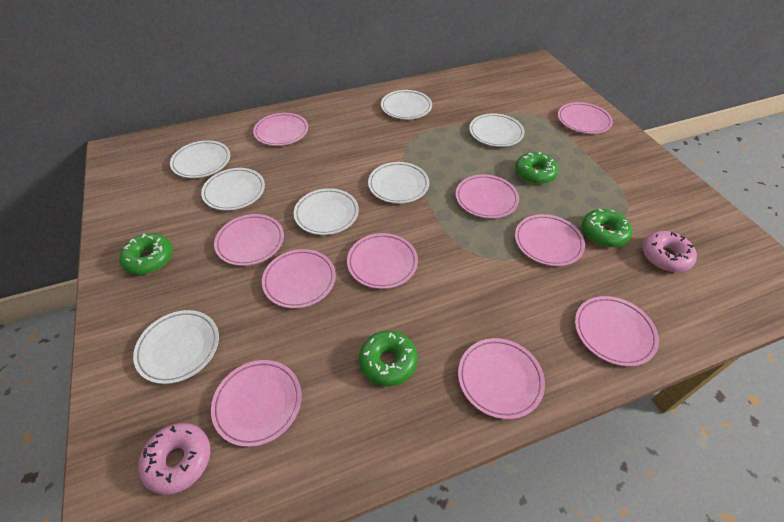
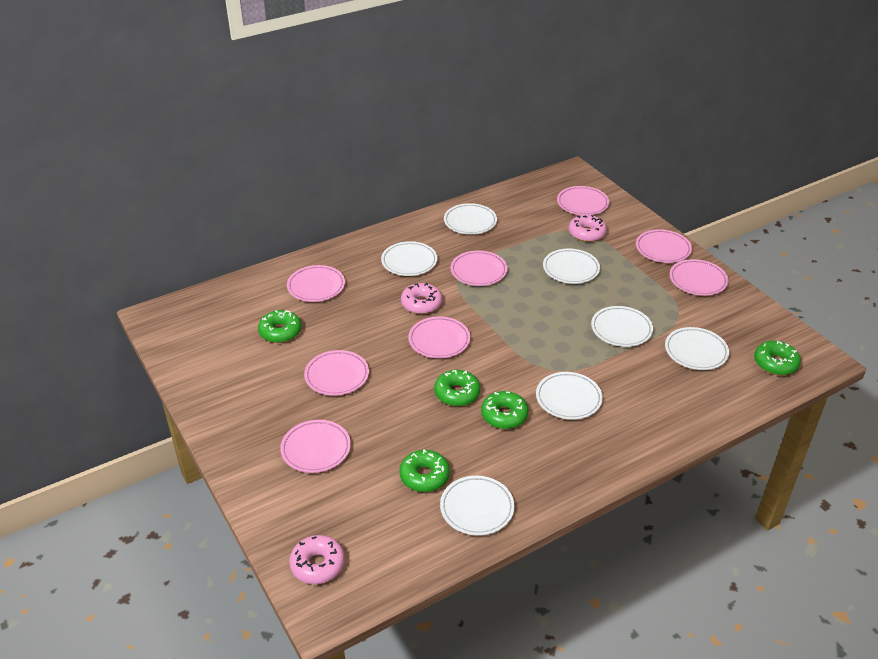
green donut: [119,233,173,275] [359,330,418,386] [515,152,558,184] [582,208,632,247] = 4 -> [258,310,301,343] [399,449,450,492] [434,370,480,406] [481,391,528,429] [754,341,801,375] = 5
pink donut: [138,423,210,495] [642,231,697,272] = 2 -> [289,535,345,584] [401,283,442,314] [568,215,607,242] = 3
pink plate: [211,360,301,447] [214,214,284,266] [253,113,308,146] [262,249,336,308] [347,233,418,289] [456,174,519,219] [458,338,545,419] [515,214,585,266] [558,102,613,134] [575,296,659,367] = 10 -> [280,420,351,473] [287,265,345,302] [304,350,369,396] [408,316,470,358] [450,251,507,286] [557,186,609,215] [636,229,692,263] [670,259,728,296] = 8

